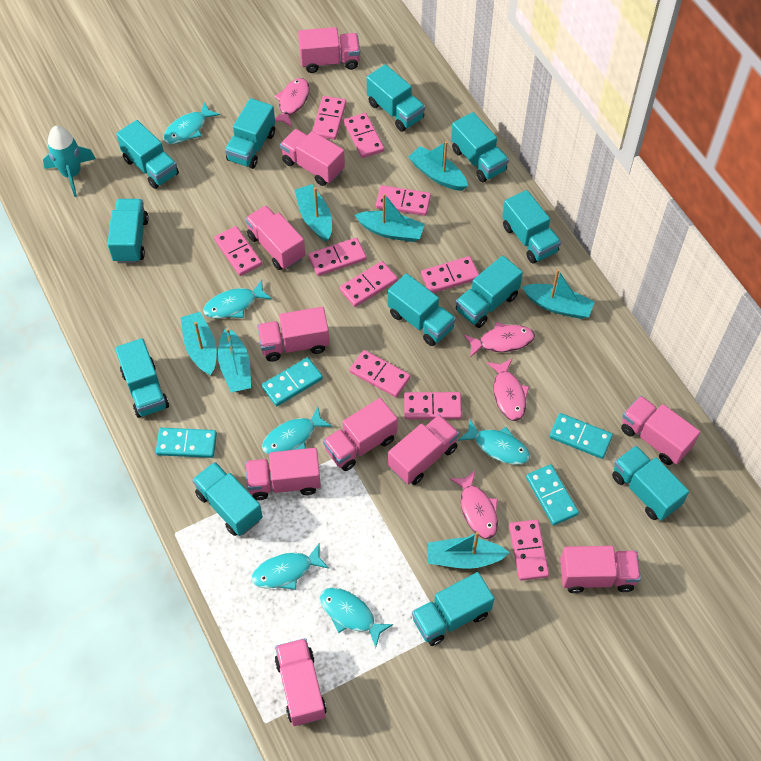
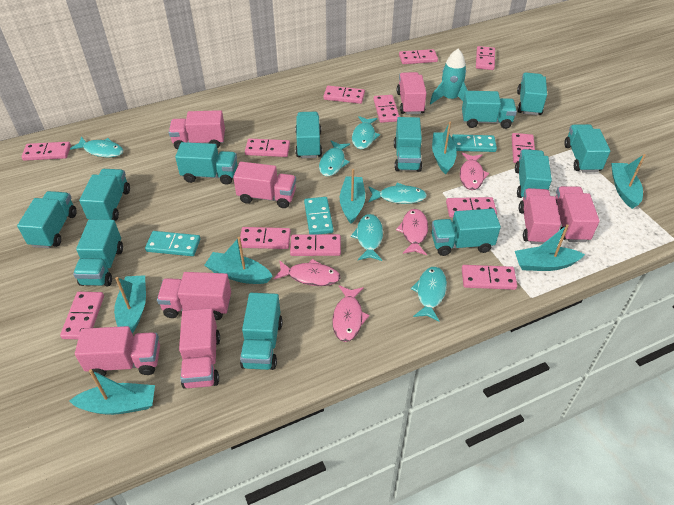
pink domino: [214,226,262,276] [308,238,367,276] [312,96,346,140] [340,261,398,307] [344,113,384,158] [350,350,411,397] [376,185,431,216] [404,392,462,420] [421,256,479,293] [509,520,549,581] = 10 -> [21,142,71,161] [60,292,104,339] [240,227,291,249] [245,138,290,157] [290,234,341,256] [323,86,365,104] [374,95,399,123] [399,49,438,64] [446,197,497,218] [462,265,517,290] [476,46,495,70] [512,133,535,163] = 12
pink truck: [245,205,305,270] [245,448,321,500] [257,307,330,362] [275,638,327,726] [280,129,345,186] [298,27,360,73] [323,398,398,471] [388,415,459,485] [560,546,641,593] [621,396,700,465] = 10 -> [75,326,160,378] [157,272,231,320] [169,110,225,149] [179,308,220,389] [233,162,296,208] [397,72,427,114] [519,188,561,245] [555,186,600,242] = 8
turquoise domino: [156,428,217,458] [262,357,323,406] [526,464,579,526] [549,413,613,459] = 4 -> [145,231,200,256] [304,197,334,234] [452,134,497,152] = 3

